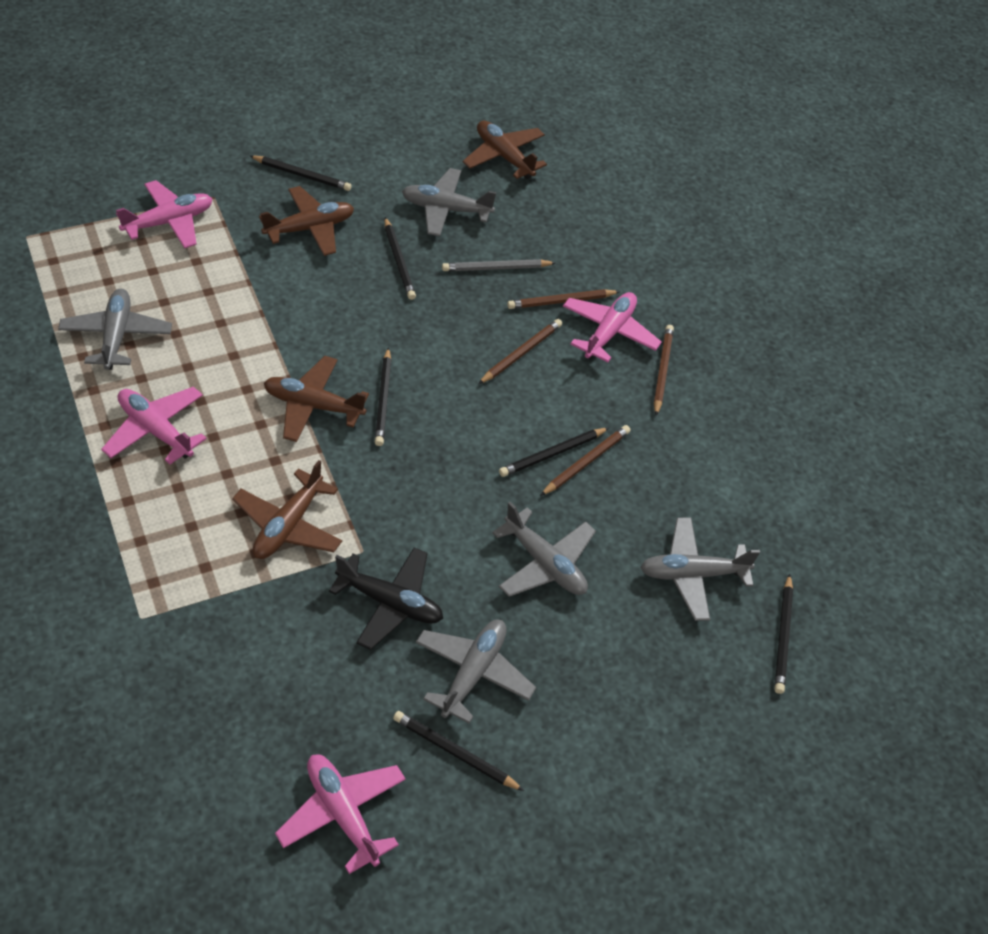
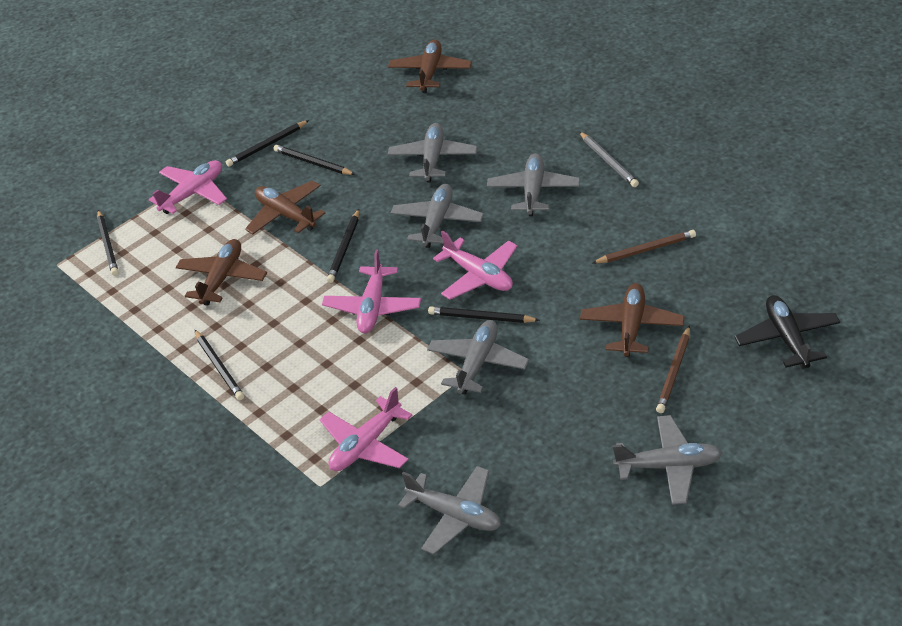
brown pencil: [478,319,562,384] [507,289,620,309] [540,425,631,496] [654,325,674,416] = 4 -> [592,230,696,264] [656,325,690,413] = 2
grey plane: [58,289,172,370] [402,168,496,236] [416,620,536,724] [492,502,596,597] [640,518,760,621] = 5 -> [388,123,477,183] [391,184,484,248] [398,466,501,555] [427,320,529,394] [487,153,580,216] [613,415,722,505] = 6

